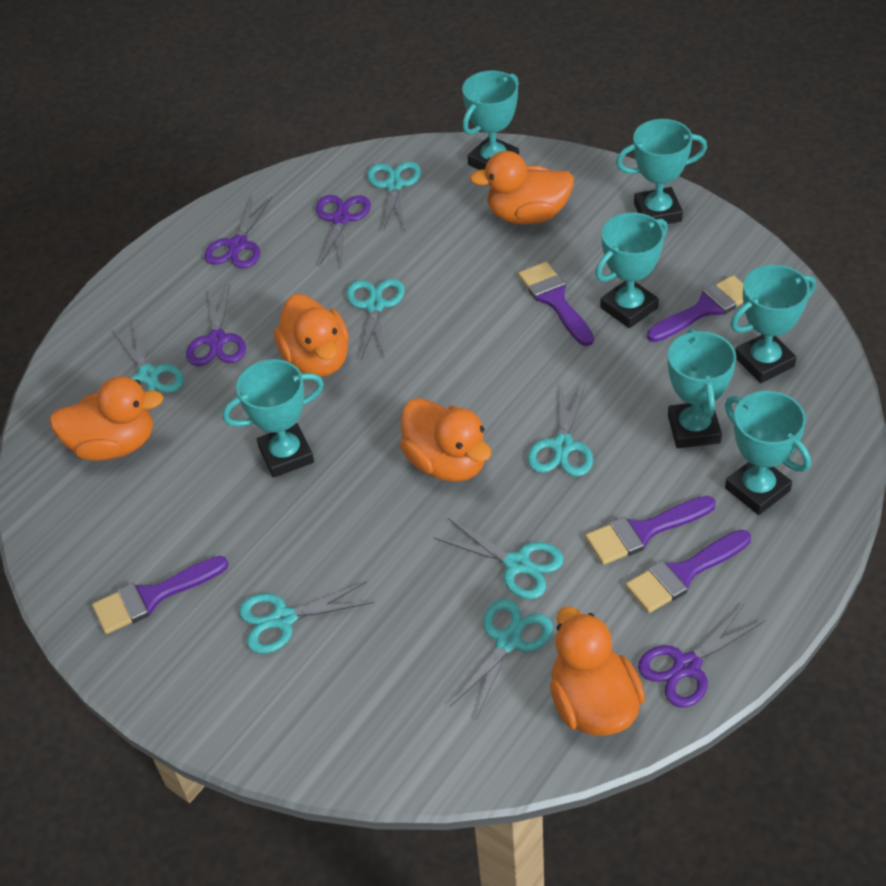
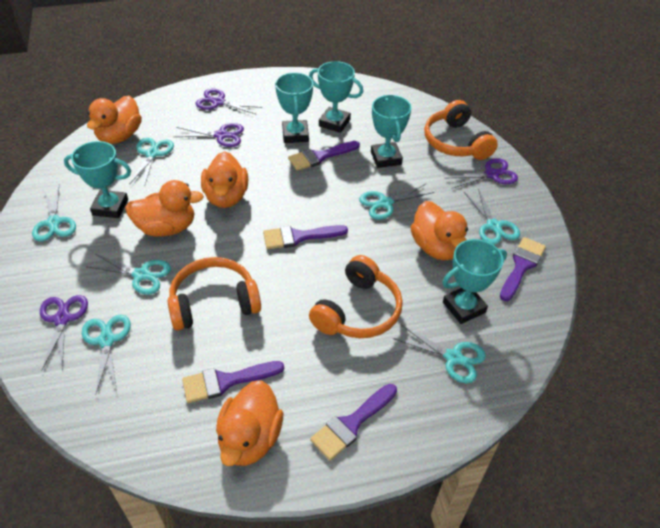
orange headphones: none = 0 -> [168,257,261,330] [309,255,403,338] [424,100,498,160] = 3
turquoise trophy: [223,359,324,478] [462,71,519,170] [595,213,668,328] [616,119,707,224] [668,329,736,448] [725,391,811,515] [731,265,816,383] = 7 -> [64,141,131,218] [275,72,313,143] [309,61,363,133] [371,95,411,168] [442,239,507,324] = 5

